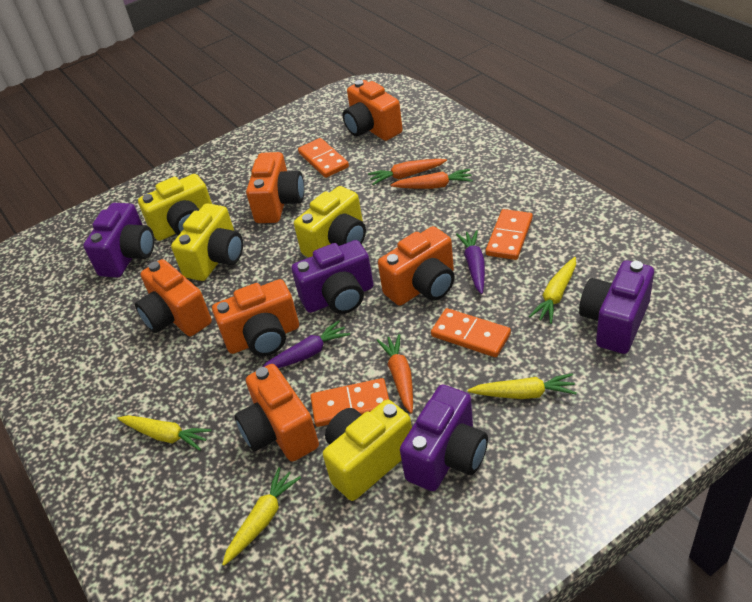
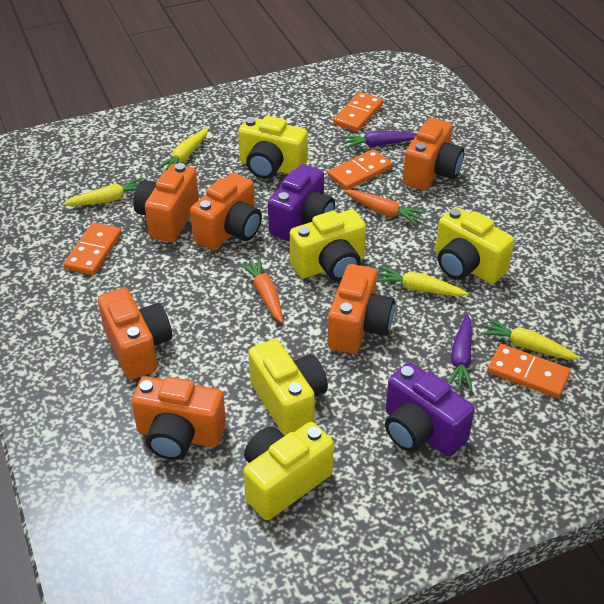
orange carrot: [368,159,447,185] [377,334,413,414] [390,169,473,189] = 3 -> [239,257,283,323] [344,190,426,225] = 2
purple camera: [83,203,154,278] [292,240,374,314] [400,384,488,491] [579,260,654,354] = 4 -> [268,164,335,242] [385,363,475,457] = 2
yellow camera: [138,174,212,241] [171,203,243,281] [294,186,366,258] [323,400,412,501] = 4 -> [238,116,308,179] [243,422,334,520] [248,339,328,436] [290,209,366,281] [435,207,514,284] = 5

